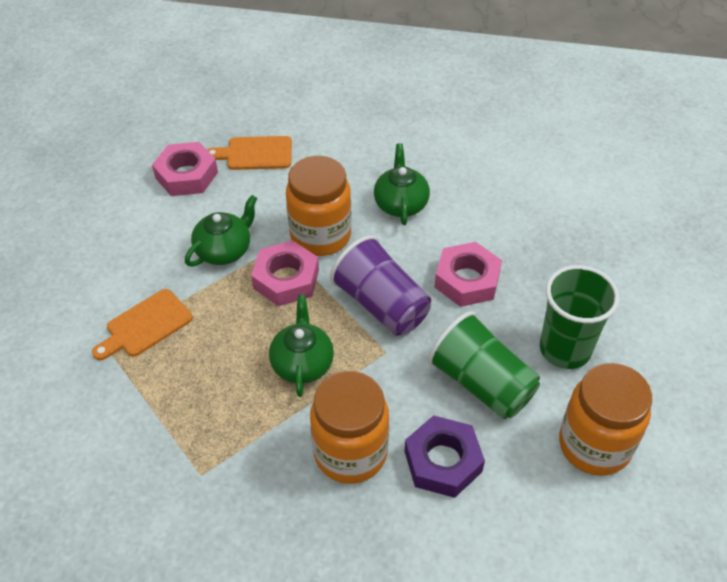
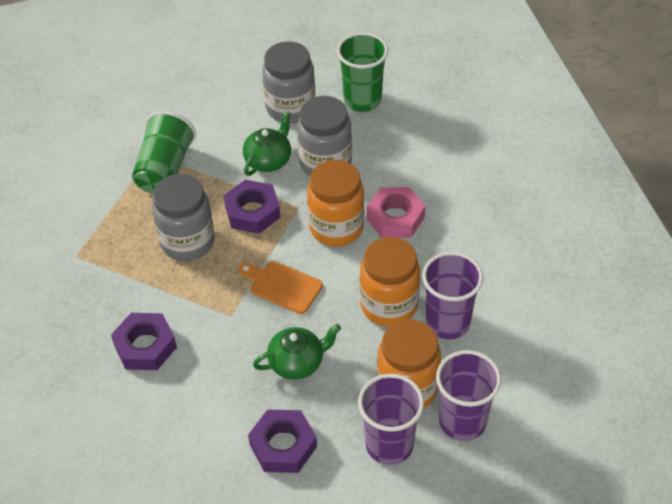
green teapot: [185,195,257,267] [269,295,334,397] [374,143,430,225] = 3 -> [243,111,291,176] [253,324,341,380] = 2
grey jar: none = 0 -> [152,174,215,261] [262,41,316,123] [297,96,352,176] = 3
orange cutting board: [92,289,193,360] [207,136,292,170] = 2 -> [238,261,323,314] = 1
pink nut: [152,142,218,196] [251,240,319,306] [434,242,502,307] = 3 -> [366,187,425,238] = 1
purple cup: [330,235,431,336] = 1 -> [358,374,424,465] [422,252,483,339] [436,350,501,441] = 3
purple nut: [404,415,485,498] = 1 -> [111,313,177,370] [224,180,281,234] [248,409,317,473] = 3

